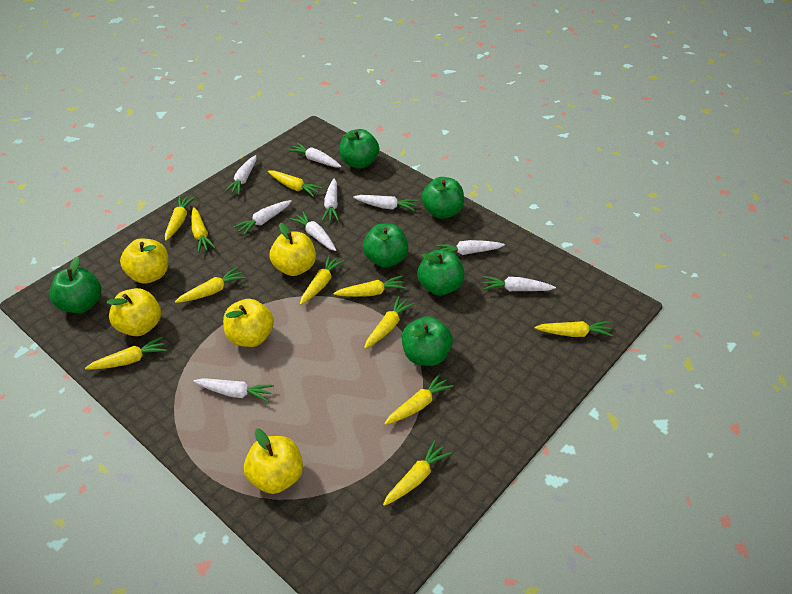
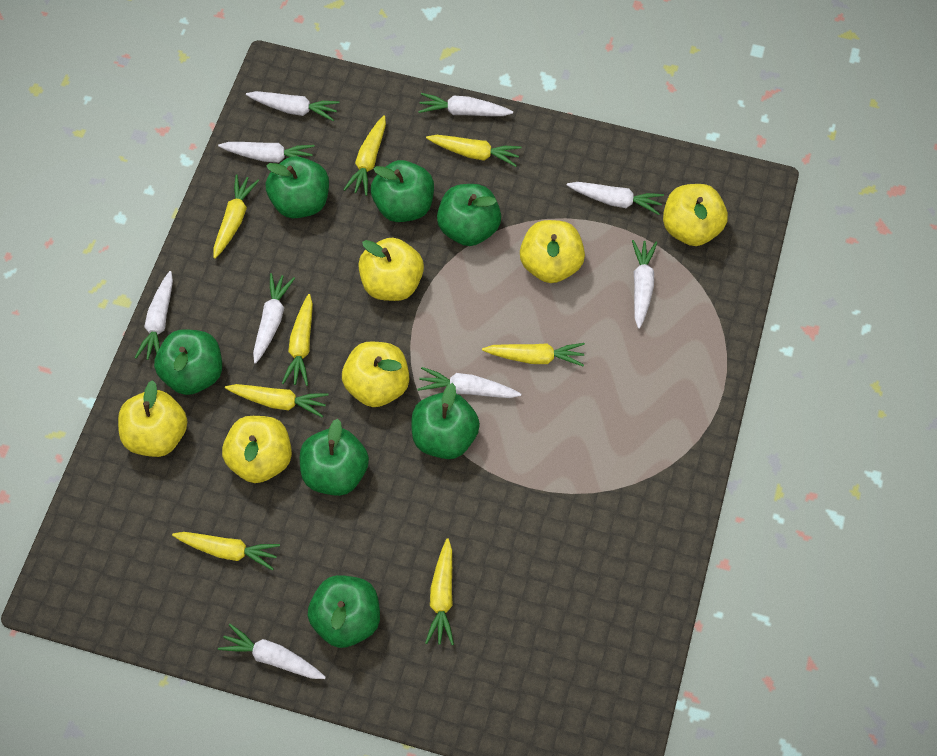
green apple: [50,256,101,313] [340,129,379,169] [363,223,409,268] [402,316,453,366] [417,250,465,296] [422,177,464,219] = 6 -> [154,329,222,395] [265,156,329,218] [300,419,369,496] [308,575,380,648] [371,160,434,222] [411,383,480,459] [437,184,501,246] = 7
yellow apple: [106,288,161,336] [120,239,168,284] [223,299,274,347] [244,428,303,494] [270,223,316,276] = 5 -> [118,380,188,457] [222,416,292,483] [342,341,409,407] [358,238,424,301] [520,220,585,283] [663,184,728,246] = 6
yellow carrot: [85,337,167,370] [165,196,195,241] [175,267,246,303] [191,207,216,253] [268,171,323,197] [300,255,345,305] [333,275,407,297] [364,296,414,349] [383,440,452,506] [384,373,454,425] [535,321,613,337] = 11 -> [172,532,280,570] [213,174,259,259] [225,384,328,418] [282,294,313,386] [343,115,386,196] [425,538,454,645] [426,135,521,167] [482,343,585,367] = 8

